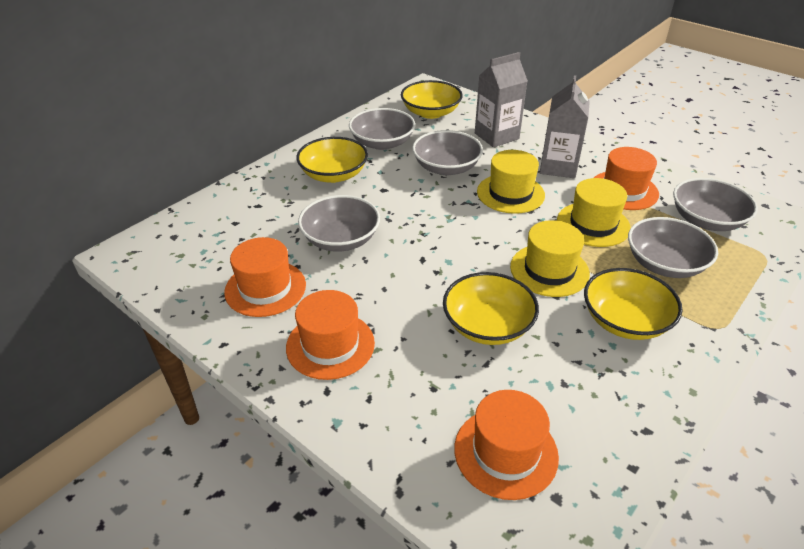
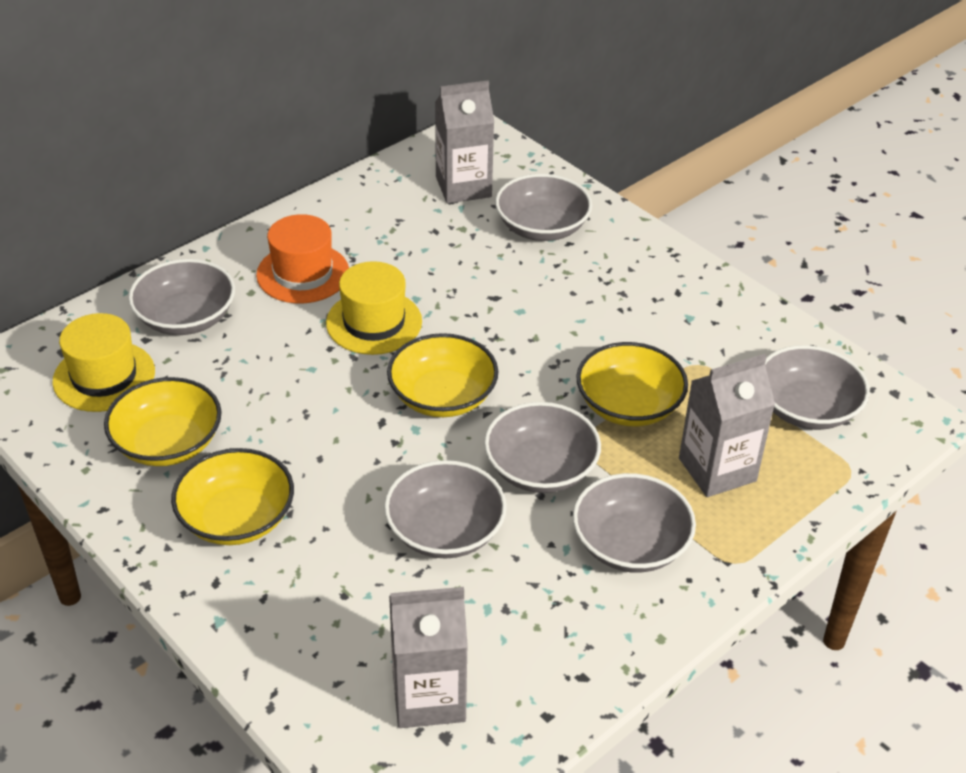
grey bowl: [298,195,380,252] [349,108,415,150] [412,130,483,175] [628,217,718,278] [673,178,758,231] = 5 -> [128,259,235,335] [384,460,507,559] [484,402,601,493] [495,174,592,241] [573,473,696,573] [765,345,870,430] = 6
grey carton: [475,52,528,147] [540,75,590,178] = 2 -> [389,587,468,728] [435,80,494,203] [679,354,775,497] = 3
orange hat: [224,237,306,317] [286,290,375,380] [454,390,559,500] [594,147,659,210] = 4 -> [256,214,349,303] = 1
yellow hat: [477,150,545,214] [510,220,590,297] [557,178,631,247] = 3 -> [52,313,155,412] [326,261,422,355] = 2

